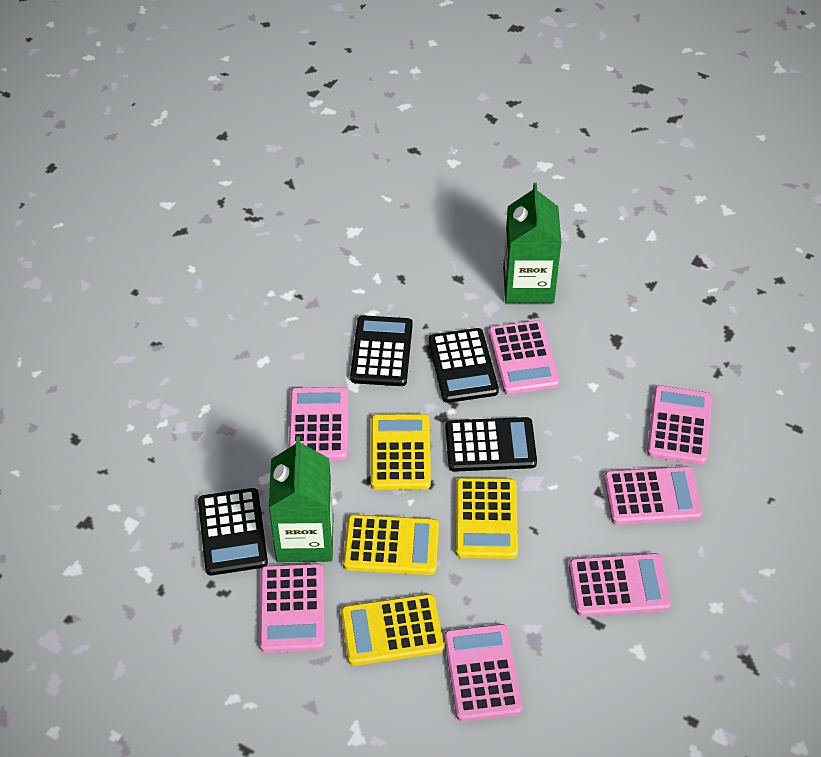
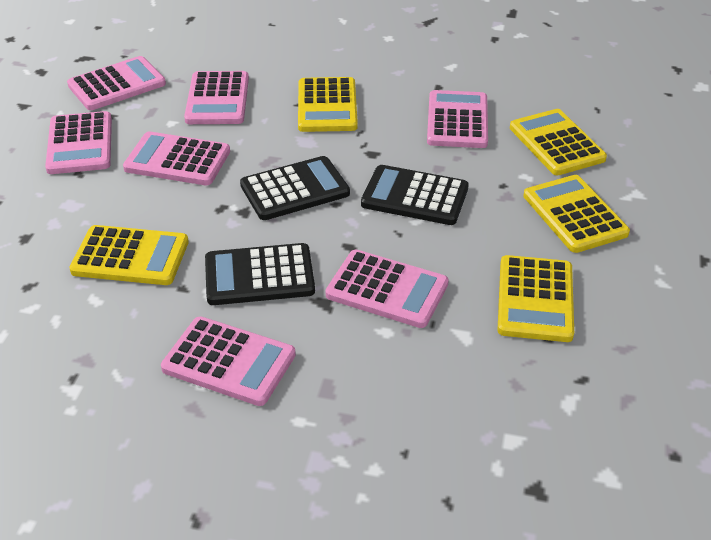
black calculator: [198,488,268,576] [350,315,413,386] [428,328,499,403] [445,417,537,472] = 4 -> [205,243,315,305] [240,156,350,220] [361,165,469,225] = 3
green carton: [269,437,334,562] [503,183,562,303] = 2 -> none = 0
yellow calculator: [341,594,444,666] [343,515,439,575] [371,414,431,490] [456,478,518,559] = 4 -> [69,225,189,285] [298,77,358,132] [497,255,574,342] [510,109,607,175] [523,175,630,253] = 5

